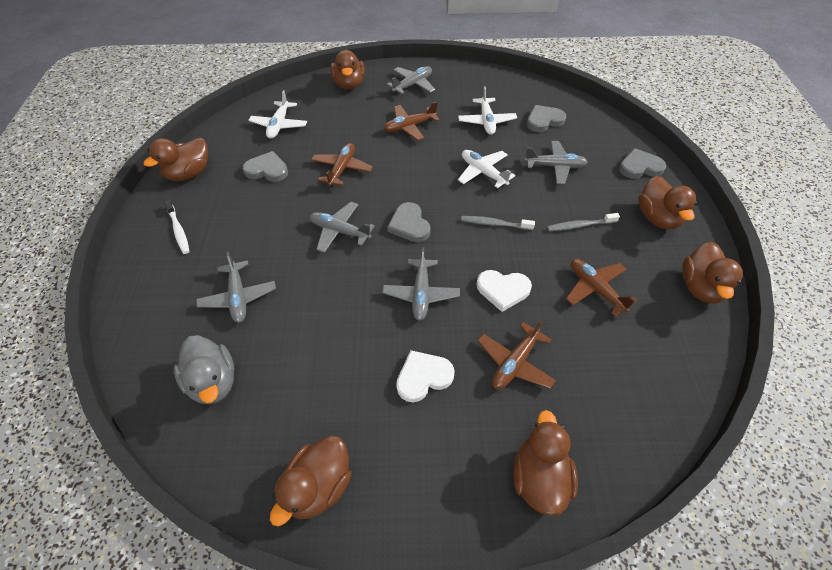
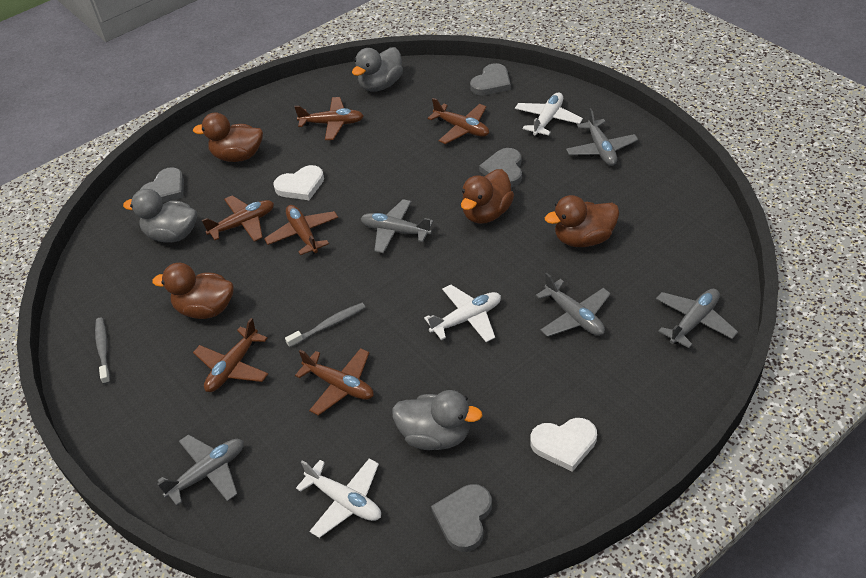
brown duck: [144,138,208,181] [270,435,352,526] [330,49,365,90] [513,410,578,516] [638,176,697,229] [682,242,743,304] = 6 -> [152,263,234,319] [193,112,263,162] [461,169,514,224] [545,195,619,247] = 4
brown plane: [311,143,373,187] [384,102,440,141] [478,319,556,389] [566,259,637,316] = 4 -> [193,318,268,392] [202,195,274,242] [264,205,338,255] [294,97,363,140] [295,348,374,416] [428,98,489,144] = 6
grey duck: [174,335,235,404] = 1 -> [123,189,197,243] [352,47,403,92] [392,390,483,450] = 3
white toothbrush: [164,200,190,254] = 1 -> none = 0

